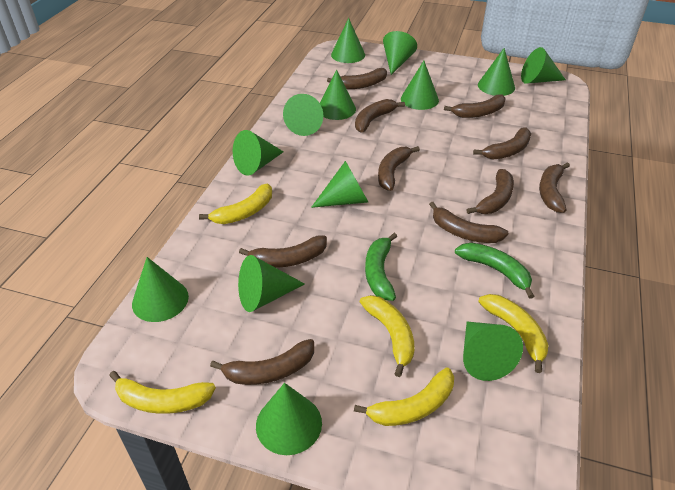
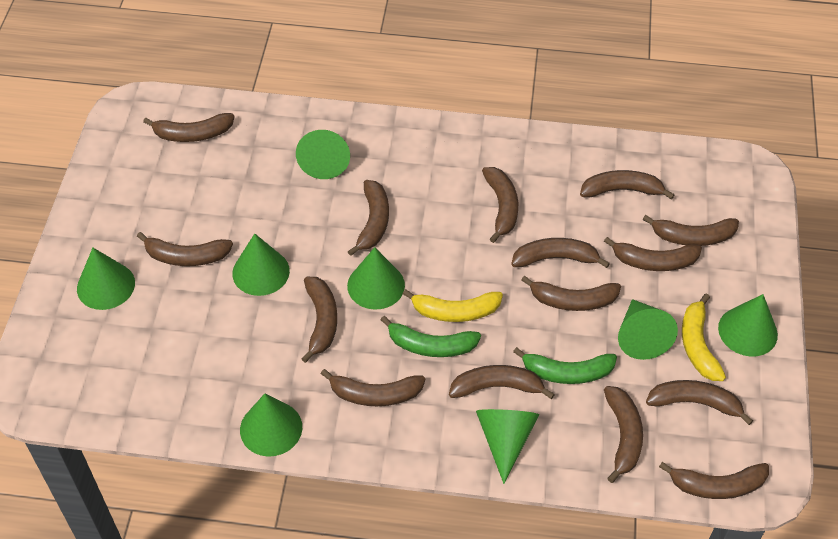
brown banana: [210,339,314,385] [239,235,327,268] [327,68,387,89] [355,99,405,132] [378,146,420,191] [429,202,508,243] [444,94,506,118] [466,169,514,214] [473,127,531,160] [539,162,570,213] = 10 -> [137,232,233,266] [143,113,234,142] [301,277,337,363] [321,369,425,406] [347,180,389,256] [449,365,555,399] [482,167,518,243] [511,238,610,268] [522,276,621,311] [580,170,674,200] [604,237,702,271] [604,386,643,483] [643,215,739,246] [646,380,753,425] [659,462,769,499] = 15
green cone: [132,257,189,322] [233,130,284,175] [238,255,305,312] [256,383,322,455] [283,94,323,136] [311,161,368,208] [320,70,356,120] [331,18,365,63] [383,31,417,75] [401,61,439,110] [463,322,523,381] [478,48,515,96] [521,47,566,84] = 13 -> [77,248,135,310] [232,233,290,296] [240,394,302,457] [296,130,350,179] [347,247,405,310] [476,409,539,484] [618,299,678,360] [718,294,778,356] = 8
yellow banana: [109,371,216,414] [199,183,272,224] [354,367,454,426] [360,295,415,377] [478,294,549,373] = 5 -> [402,289,503,322] [682,294,726,381] = 2

